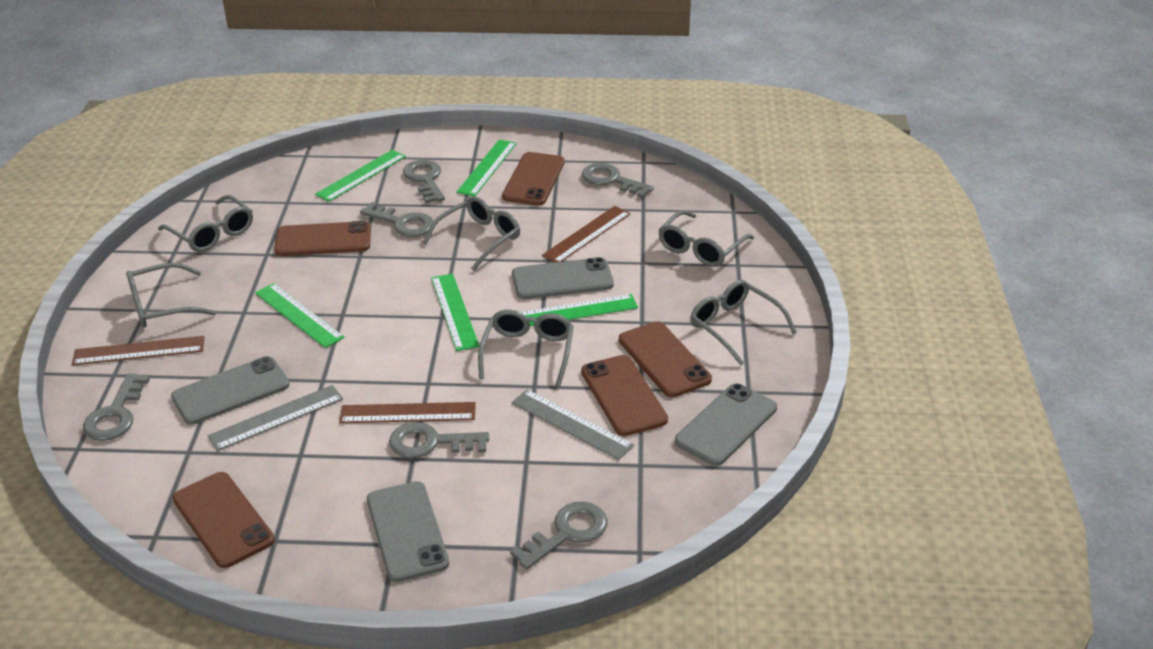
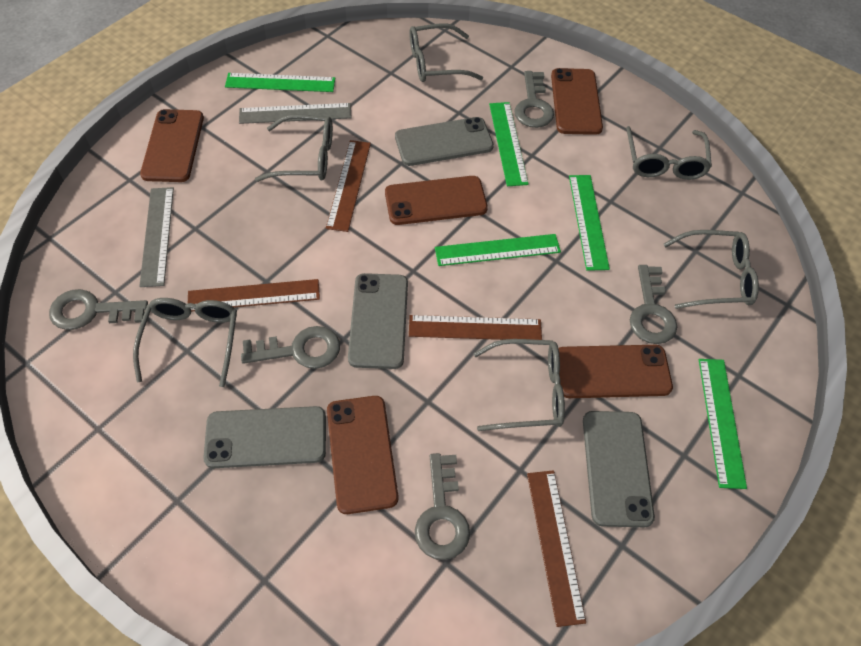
brown ruler: [72,336,204,365] [339,402,476,423] [542,206,631,263] = 3 -> [188,279,320,312] [326,140,371,232] [409,315,542,340] [527,470,586,627] = 4
grey key: [83,373,150,441] [360,202,433,237] [389,422,489,458] [403,160,445,203] [510,502,608,570] [582,163,654,198] = 6 -> [49,289,148,330] [241,326,340,369] [415,453,470,560] [514,71,554,128] [630,265,677,344] = 5

